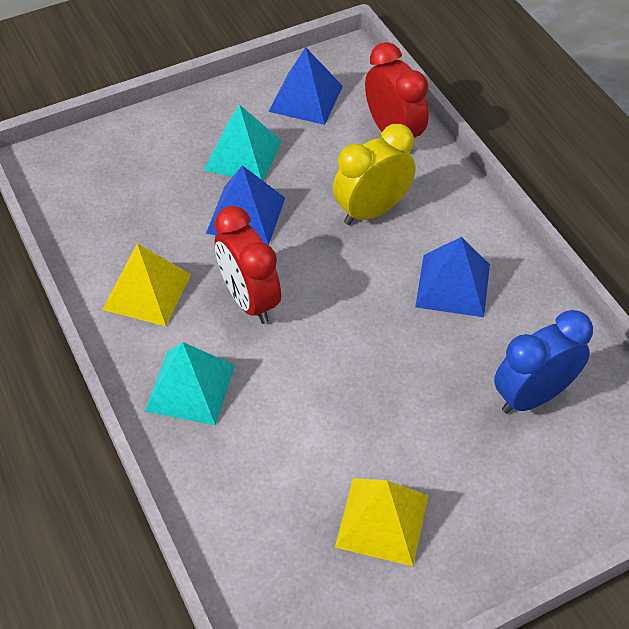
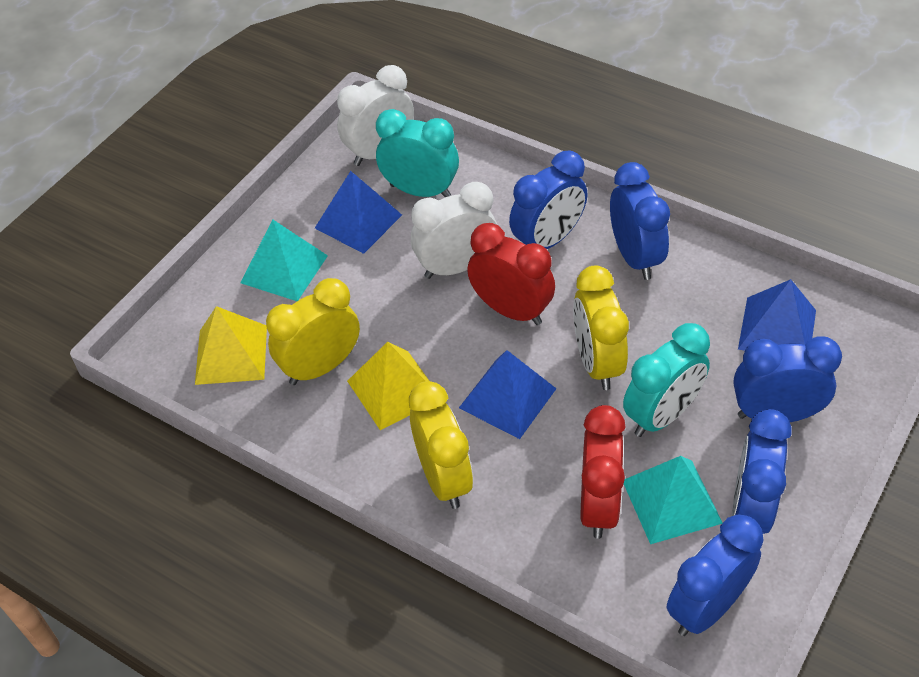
blue clock: [494,310,593,414] = 1 -> [509,151,587,249] [610,162,670,280] [667,514,764,636] [732,409,792,534] [733,336,842,422] = 5
turquoise clock: none = 0 -> [376,109,459,197] [623,323,710,437] = 2
white clock: none = 0 -> [337,65,414,166] [411,182,497,279] = 2
yellow clock: [333,124,416,225] = 1 -> [266,278,360,385] [409,381,473,509] [573,266,629,390] = 3

